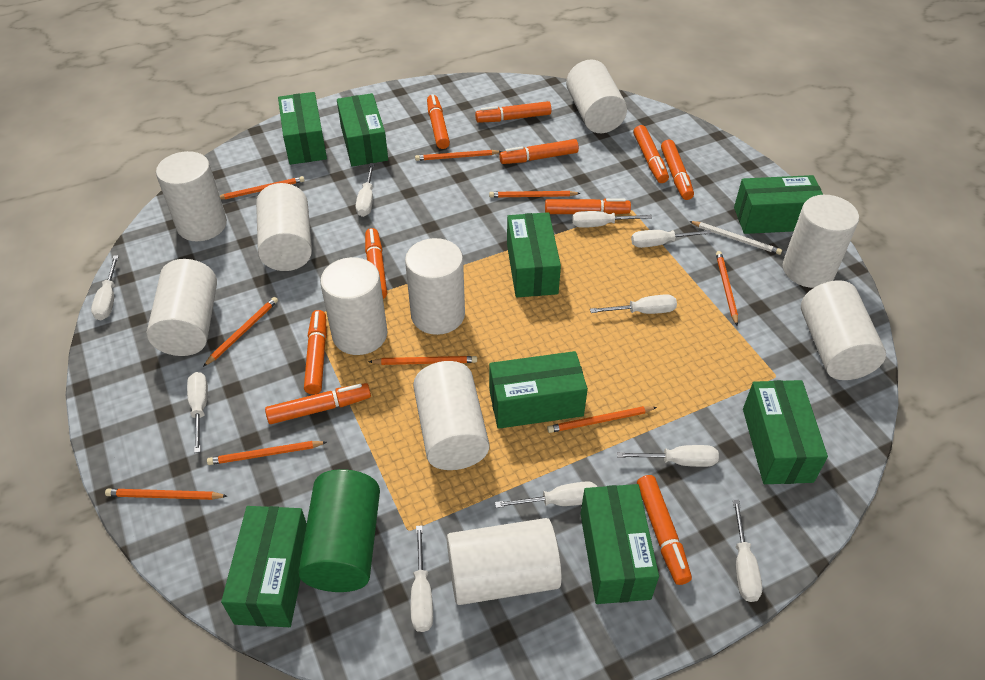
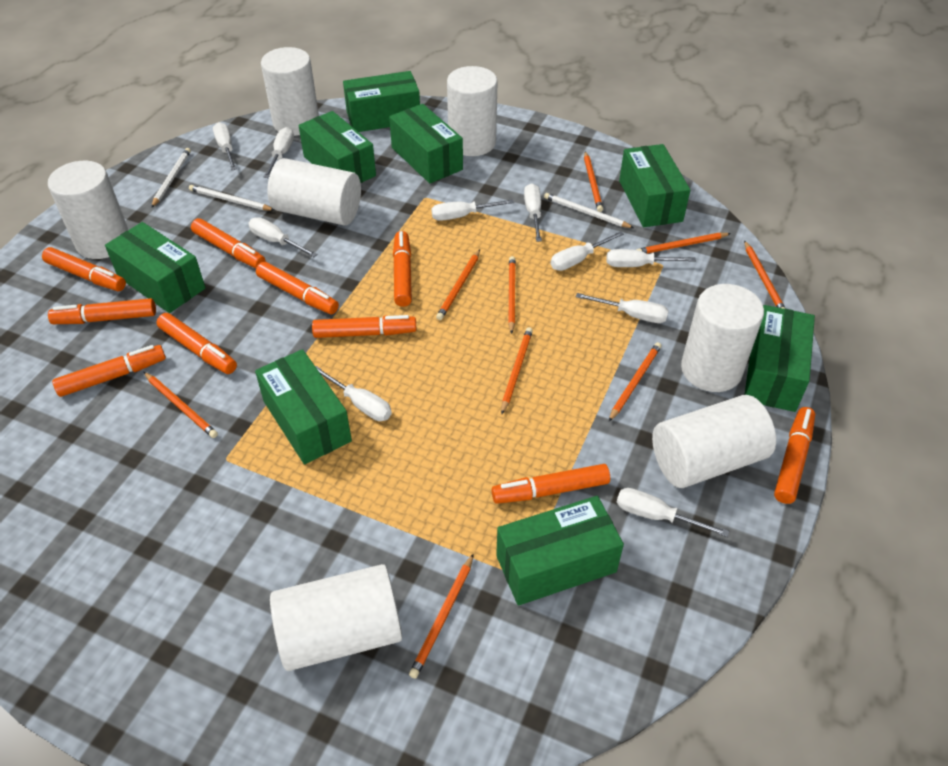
green cylinder: [298,469,380,592] = 1 -> none = 0
white cylinder: [147,259,217,356] [156,151,227,241] [256,183,312,271] [320,257,388,355] [405,238,465,335] [413,361,489,470] [447,518,562,605] [566,59,627,133] [783,195,859,288] [801,280,886,380] = 10 -> [48,161,128,259] [261,47,319,136] [267,158,361,225] [270,564,402,671] [447,66,498,156] [652,395,776,488] [681,284,764,392] = 7
white pencil: [689,221,782,255] = 1 -> [151,148,191,208] [189,185,274,211] [544,193,634,228] = 3

